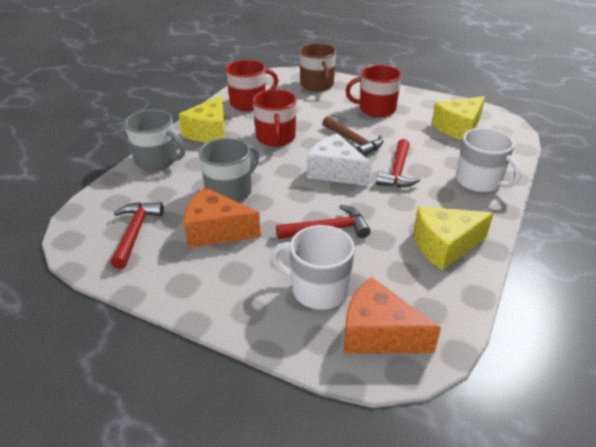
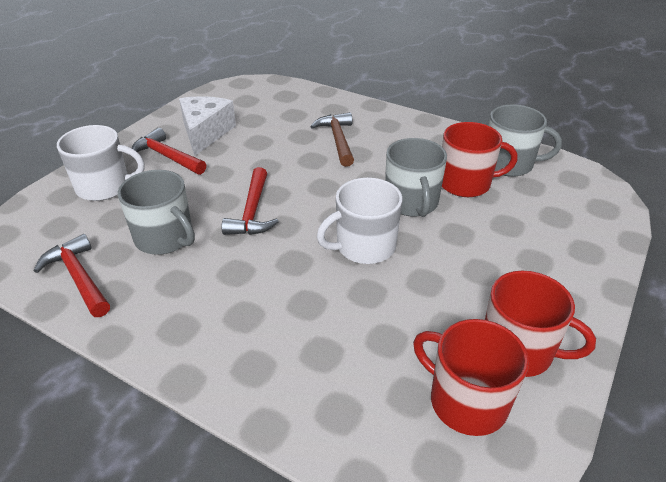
brown mug: [299,43,336,91] = 1 -> none = 0
grey mug: [125,109,185,170] [199,138,259,202] = 2 -> [118,170,195,255] [385,138,447,217] [488,104,562,177] = 3
orange cheese: [184,187,261,248] [344,277,441,354] = 2 -> none = 0
yellow cheese: [179,95,225,143] [414,206,494,271] [432,96,485,140] = 3 -> none = 0

